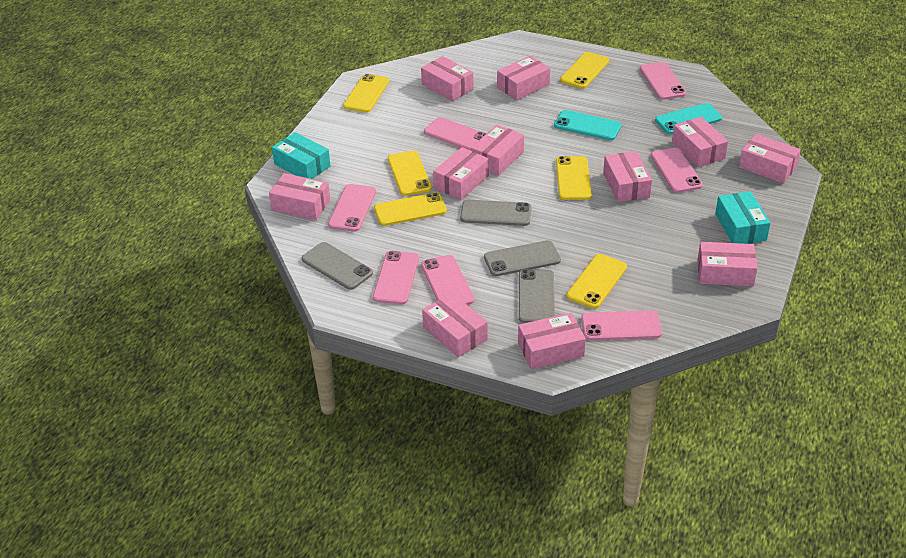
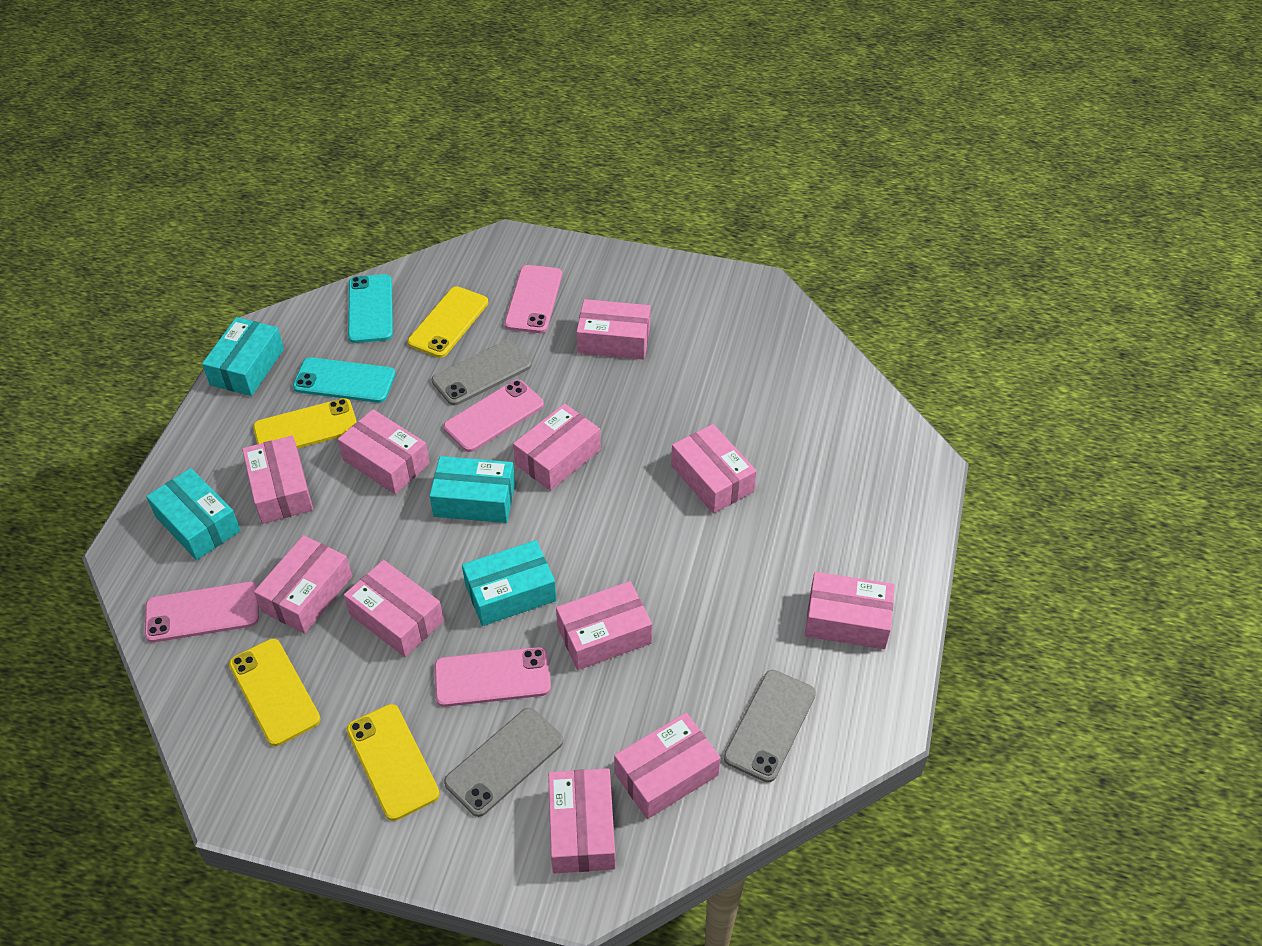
grey phone: [302,242,373,290] [460,200,532,226] [484,240,561,276] [519,269,555,323] = 4 -> [432,340,531,405] [444,708,563,817] [724,670,816,783] = 3
pink phone: [328,184,376,232] [373,251,419,304] [421,255,475,305] [424,117,487,151] [581,310,662,341] [640,62,686,100] [651,148,703,193] = 7 -> [145,582,259,642] [434,647,551,707] [443,380,544,452] [504,265,562,333] = 4
turquoise box: [272,132,330,179] [715,191,770,244] = 2 -> [146,468,241,560] [202,317,284,396] [430,456,515,523] [462,540,556,626] = 4
yellow phone: [343,74,390,112] [374,192,447,226] [388,151,432,196] [556,156,592,200] [560,52,609,89] [567,254,627,309] = 6 -> [229,639,321,746] [253,398,357,449] [347,704,440,821] [408,286,488,358] = 4

